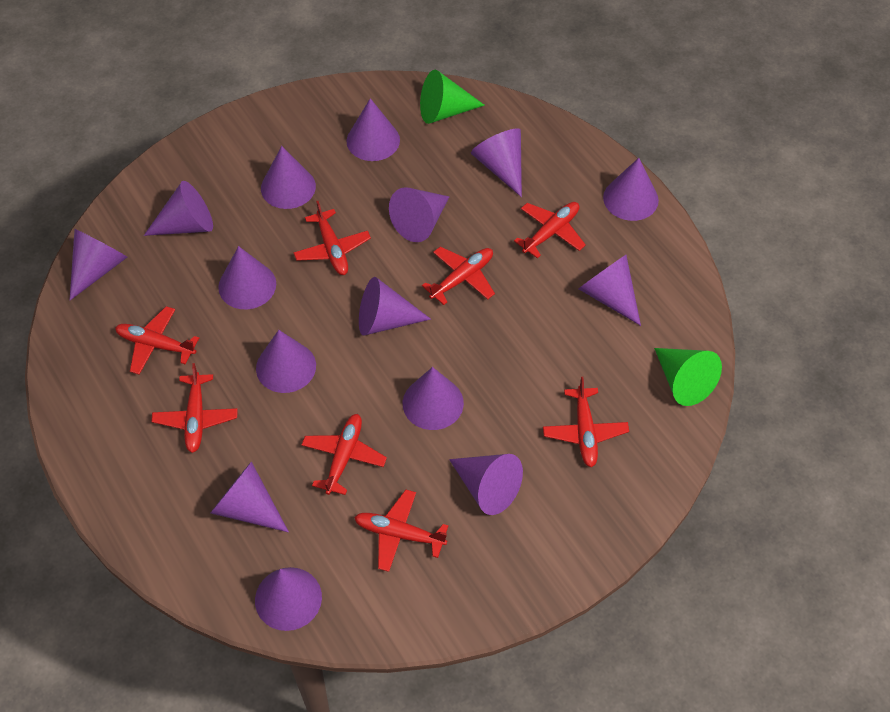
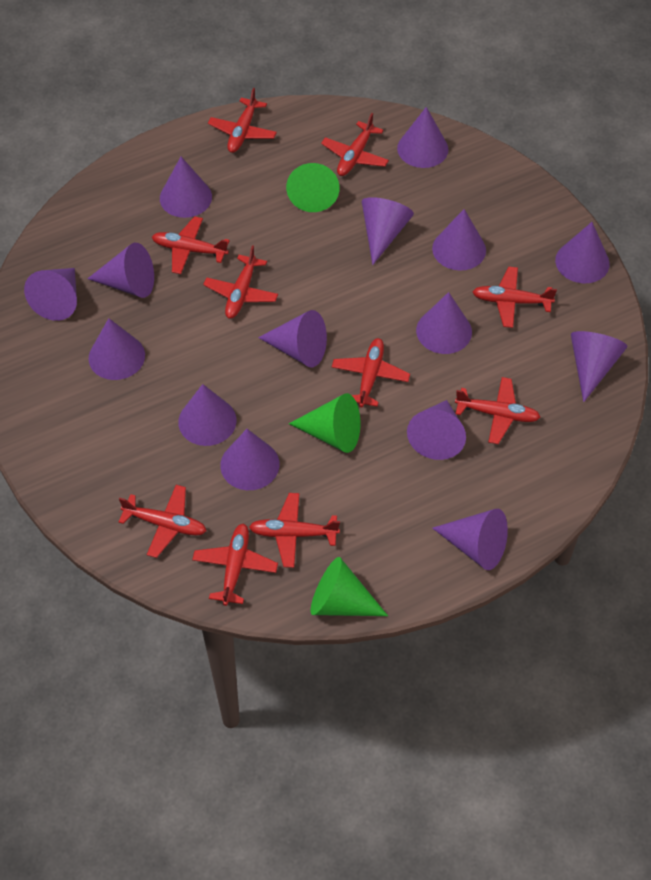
green cone: [420,70,485,124] [654,348,722,406] = 2 -> [286,163,340,212] [289,393,361,453] [311,557,388,616] = 3
red plane: [115,306,199,375] [151,363,238,453] [293,201,371,275] [301,414,387,495] [354,490,448,572] [422,247,495,305] [514,202,586,259] [543,377,629,467] = 8 -> [119,485,206,558] [152,216,230,274] [192,523,278,606] [203,245,278,319] [208,88,277,153] [249,493,340,568] [321,113,389,176] [332,338,410,407] [455,377,540,444] [473,267,557,328] = 10

